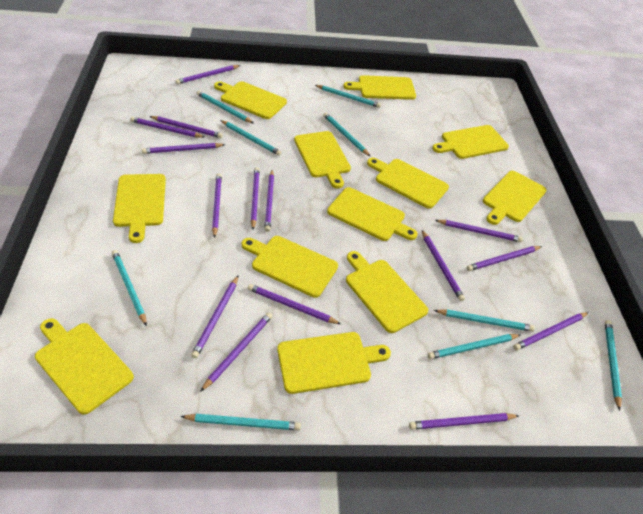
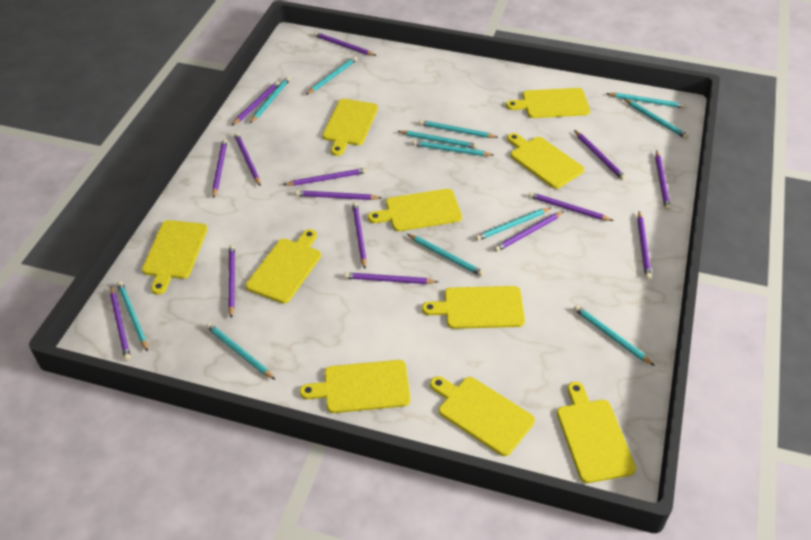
turquoise pencil: [112,250,147,326] [180,414,301,430] [197,91,253,123] [220,120,282,156] [315,85,381,108] [323,113,371,157] [428,334,520,359] [434,309,535,332] [605,320,622,411] = 9 -> [117,281,148,352] [206,323,275,380] [250,77,290,123] [306,56,357,95] [398,131,477,149] [407,234,484,276] [412,140,494,156] [419,120,498,138] [475,208,551,241] [574,305,655,366] [606,93,686,108] [624,99,689,139] = 12
yellow cutting board: [35,318,134,415] [113,174,166,243] [214,81,287,119] [242,236,338,298] [277,332,391,394] [294,131,351,188] [327,187,418,241] [343,75,416,100] [346,251,428,333] [367,158,449,209] [432,125,509,159] [483,171,547,225] = 12 -> [142,220,207,295] [246,229,321,304] [300,360,410,413] [322,99,378,156] [368,189,462,231] [422,286,525,329] [430,376,535,456] [506,88,590,118] [507,133,584,189] [557,382,636,483] = 10

